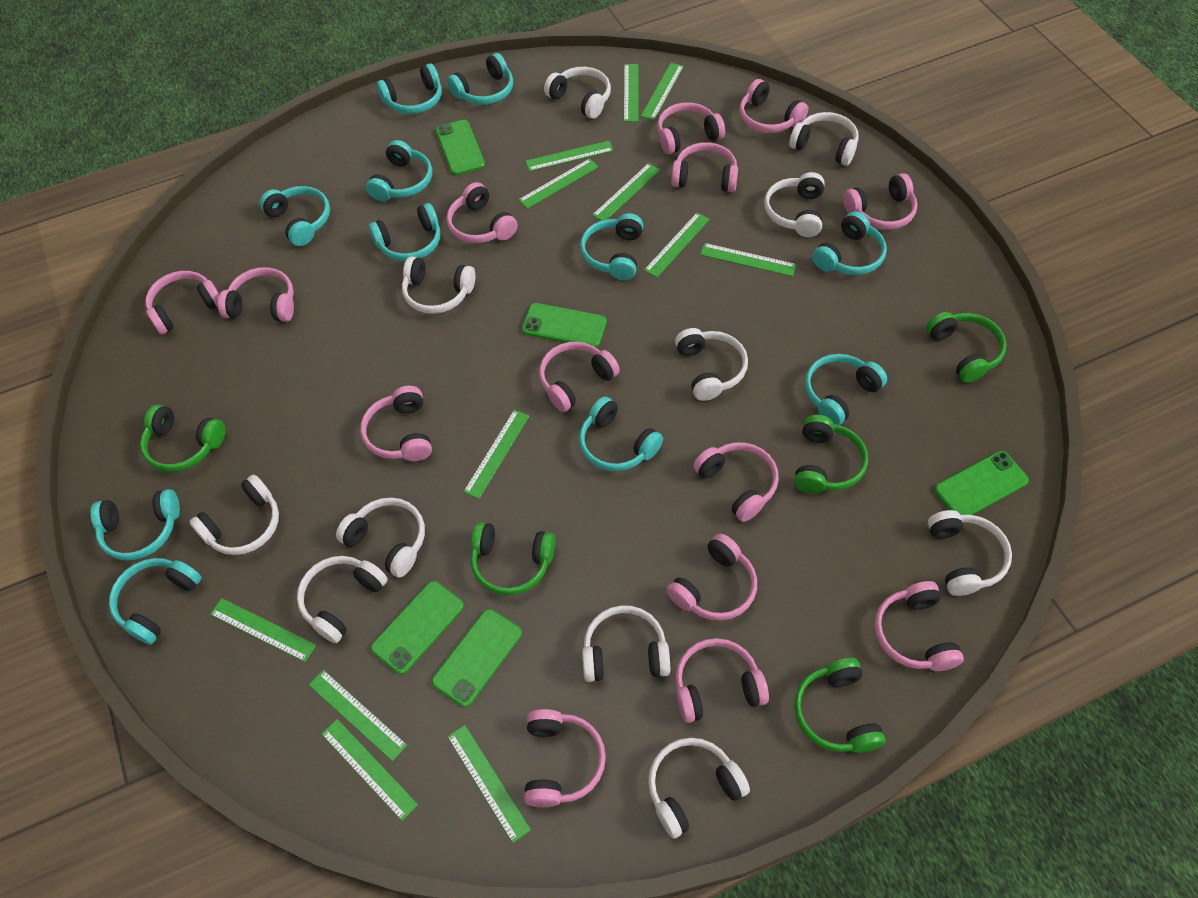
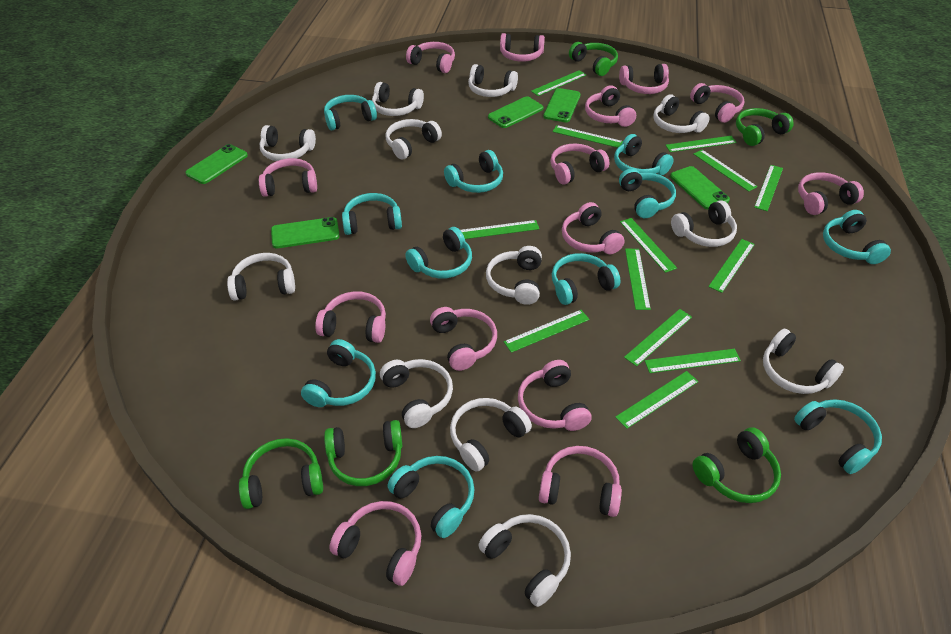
green ruler: [210,598,316,662] [309,670,407,761] [322,719,418,821] [447,725,531,843] [463,410,529,499] [518,158,599,209] [525,141,614,171] [592,163,660,221] [624,64,638,122] [641,63,684,120] [644,213,710,278] [700,243,797,277] = 12 -> [460,220,539,239] [504,310,590,353] [531,70,586,96] [552,125,623,148] [615,371,699,429] [620,218,677,273] [624,309,692,366] [625,249,651,310] [645,349,741,373] [665,136,737,152] [694,150,758,192] [708,239,755,293] [754,165,783,211] = 13
white headphones: [189,475,279,555] [297,556,388,643] [336,497,425,577] [402,256,475,314] [544,67,611,119] [582,605,670,682] [648,738,750,839] [675,328,748,401] [764,172,825,237] [789,112,859,166] [928,510,1012,596] = 11 -> [227,253,295,301] [259,125,316,161] [372,82,424,116] [380,359,453,428] [386,119,442,159] [450,398,532,472] [468,64,518,97] [478,514,571,607] [486,246,542,305] [653,94,710,133] [671,200,737,247] [763,329,844,394] = 12

